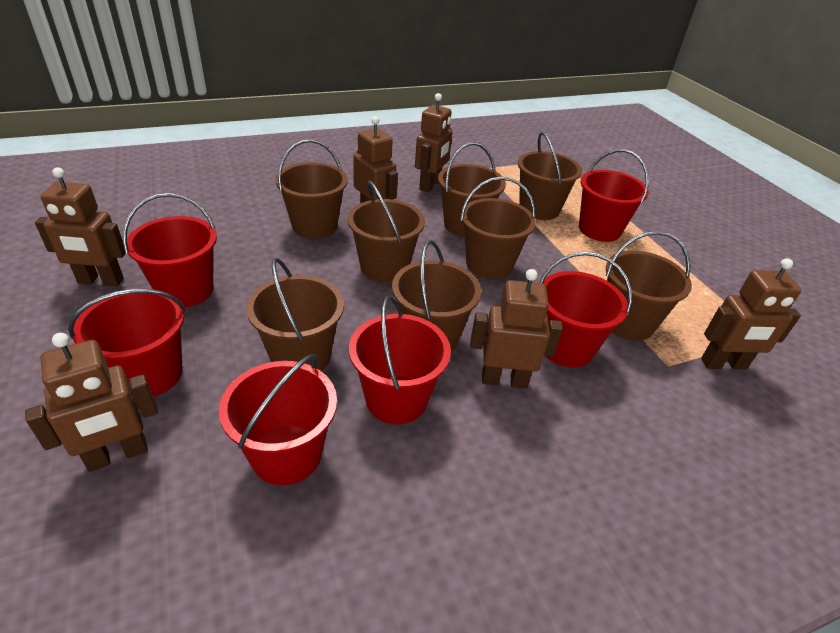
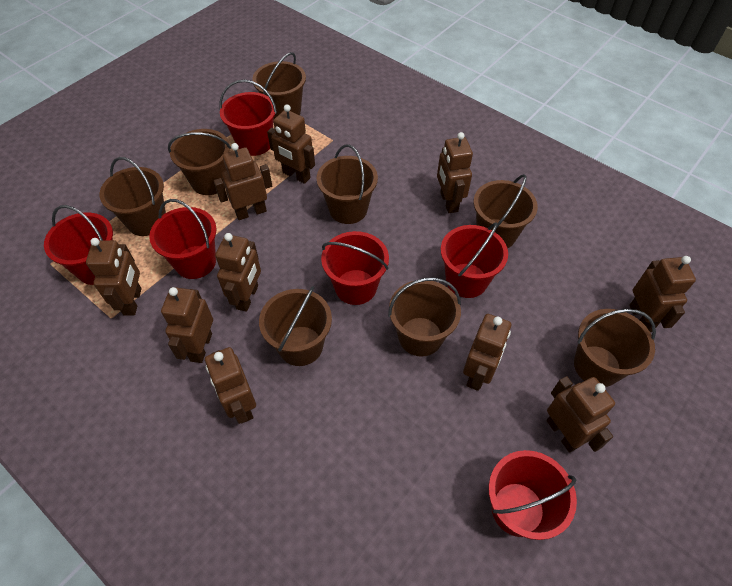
brown robot: [25,333,158,472] [35,167,125,287] [353,116,398,203] [415,93,452,192] [470,269,563,389] [701,258,801,369] = 6 -> [86,238,142,316] [161,287,213,363] [205,347,256,424] [214,143,272,220] [215,233,261,312] [267,105,315,184] [437,132,473,213] [463,314,511,391] [547,376,615,452] [630,256,696,332] = 10

